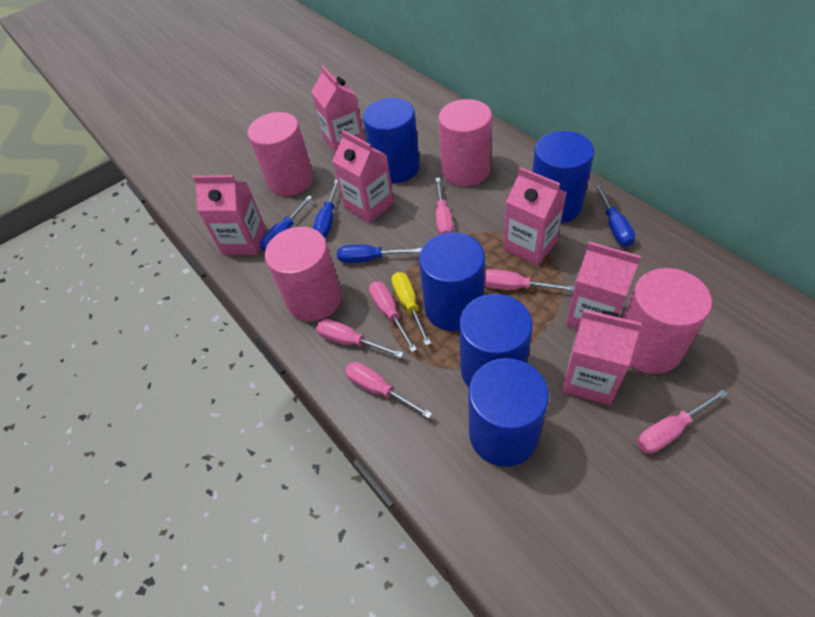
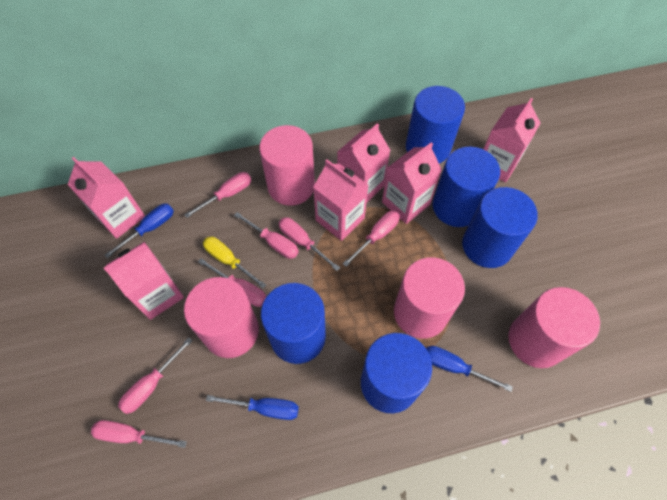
blue screwdriver: [260,195,312,251] [313,180,338,237] [337,245,422,263] [594,184,635,246] = 4 -> [105,204,174,258] [206,395,299,420] [426,346,513,392] = 3
pink screwdriver: [316,319,404,358] [345,362,432,419] [369,281,417,352] [435,178,453,235] [484,269,575,291] [637,389,728,454] = 6 -> [91,420,187,448] [118,338,192,414] [185,172,251,218] [198,258,266,307] [234,212,299,259] [279,217,340,271] [343,211,400,267] = 7

